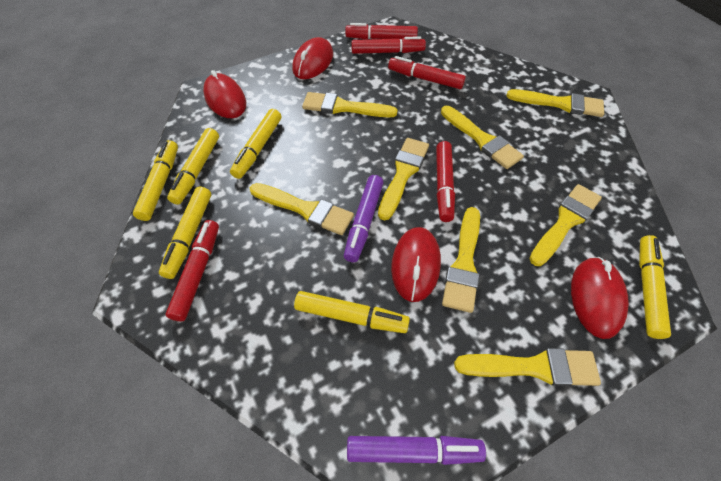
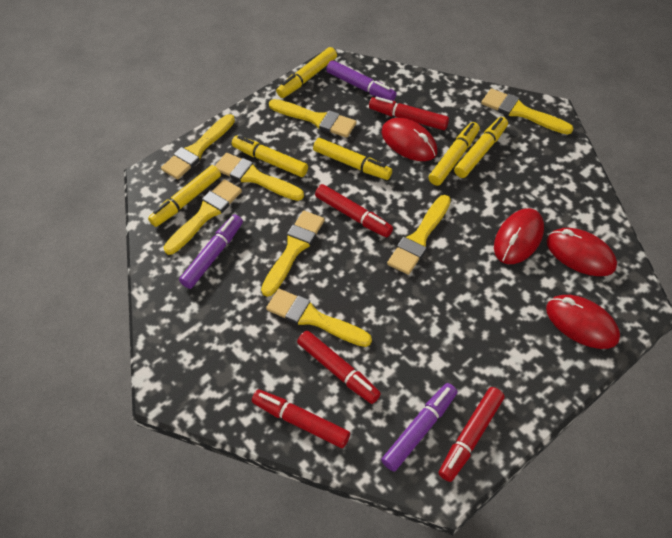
purple marker: [344,175,384,262] [347,436,486,465] = 2 -> [179,214,243,289] [326,60,397,101] [381,383,457,472] = 3

